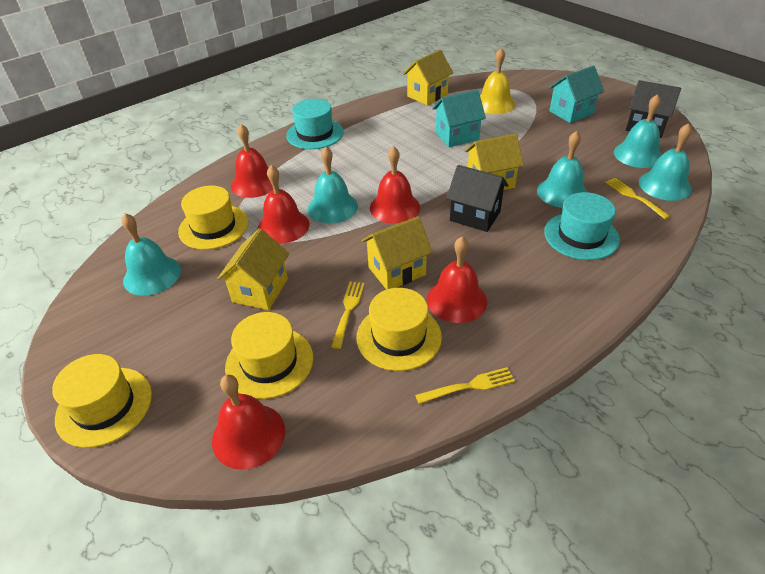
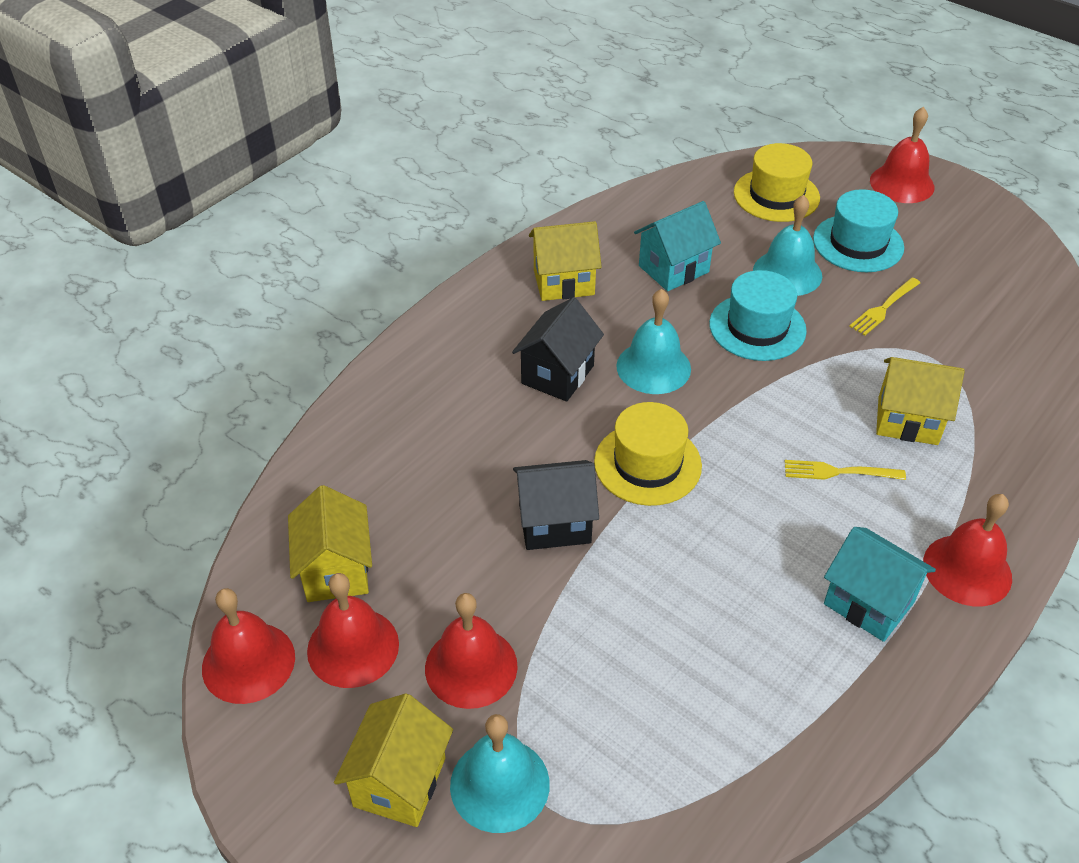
turquoise bell: [121,213,181,296] [308,146,358,223] [537,131,587,208] [614,94,662,168] [639,123,692,201] = 5 -> [450,714,550,833] [616,289,691,394] [753,195,822,296] = 3
yellow bell: [480,48,516,114] = 1 -> none = 0
yellow fork: [331,281,365,349] [415,367,515,404] [605,178,670,219] = 3 -> [785,460,906,480] [849,278,920,335] = 2
yellow hat: [52,354,152,448] [178,186,249,250] [225,312,313,399] [356,288,442,371] = 4 -> [594,402,702,506] [734,143,820,222] = 2

